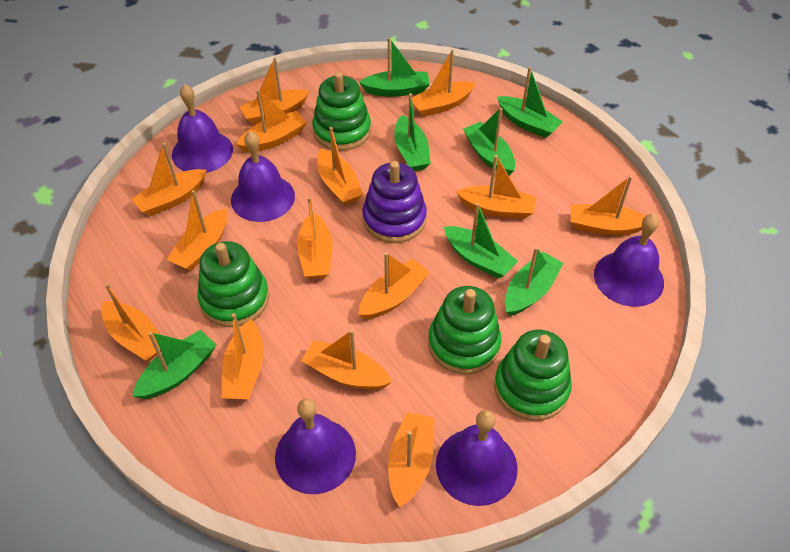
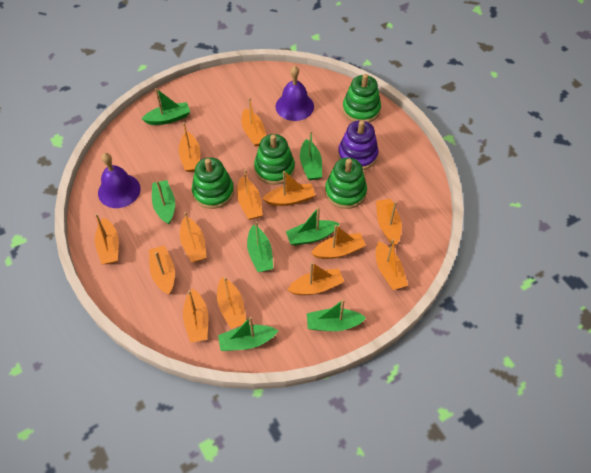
orange boat: [101,283,161,361] [132,143,206,216] [167,190,227,271] [222,313,263,400] [236,89,307,152] [239,57,309,125] [297,197,333,279] [301,330,392,390] [317,127,363,206] [359,252,430,319] [388,412,434,508] [412,49,476,117] [456,155,536,219] [571,176,646,235] = 14 -> [95,214,119,264] [149,245,175,295] [179,122,200,172] [180,212,207,262] [183,288,208,343] [217,277,246,329] [237,170,263,220] [242,98,266,147] [262,171,315,206] [287,262,344,295] [311,225,366,259] [376,199,402,245] [376,239,408,290] = 13
purple bell: [172,84,233,173] [231,131,295,222] [275,398,356,494] [436,410,518,506] [594,214,664,307] = 5 -> [98,153,141,208] [276,66,314,121] = 2

